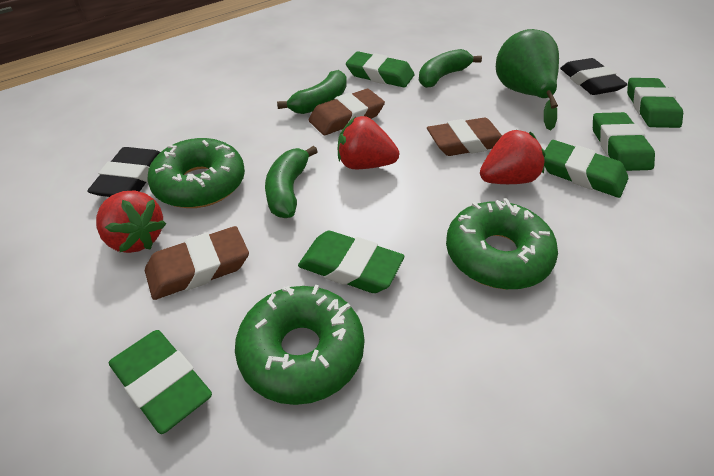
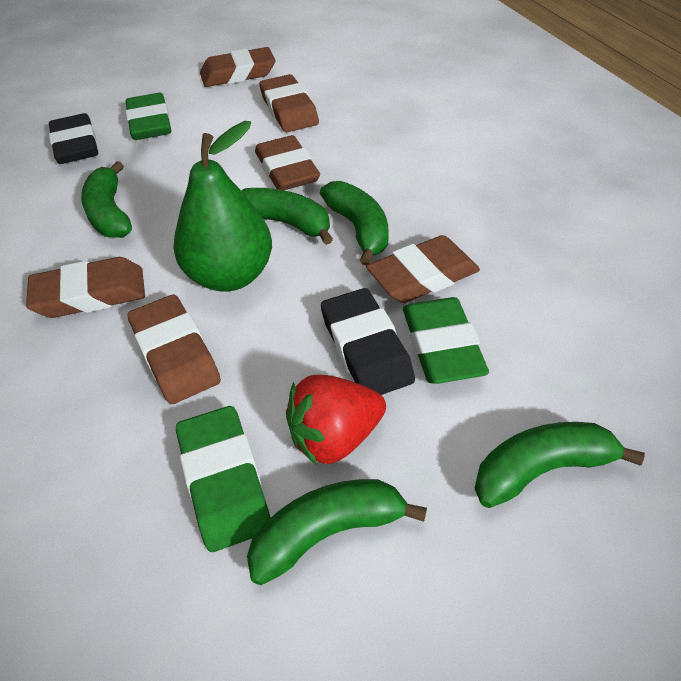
brown eraser: [145,226,249,300] [309,89,385,135] [427,118,502,156] = 3 -> [26,257,145,318] [127,295,221,404] [200,47,276,87] [255,135,320,190] [259,74,319,132] [366,235,480,303] = 6
green banana: [265,146,318,218] [277,70,347,114] [419,49,482,88] = 3 -> [81,161,132,238] [241,188,333,245] [247,479,427,585] [320,181,389,265] [475,422,645,508] = 5
green donut: [147,138,245,208] [235,285,364,405] [446,198,558,289] = 3 -> none = 0
green eraser: [109,330,212,434] [298,231,404,293] [346,51,415,87] [544,140,628,198] [593,112,655,171] [627,78,683,128] = 6 -> [126,93,171,140] [176,406,271,552] [403,297,489,384] = 3
red strawberry: [96,191,166,253] [338,116,399,169] [480,130,545,184] = 3 -> [286,375,386,465] = 1

